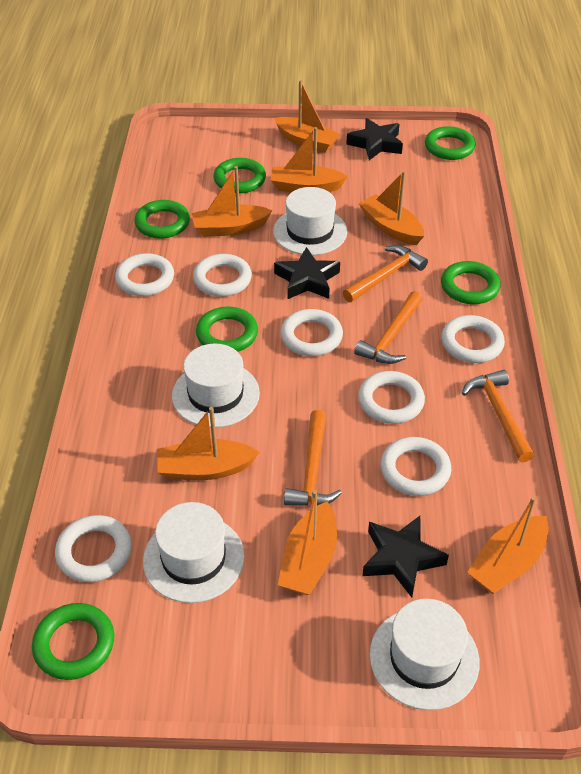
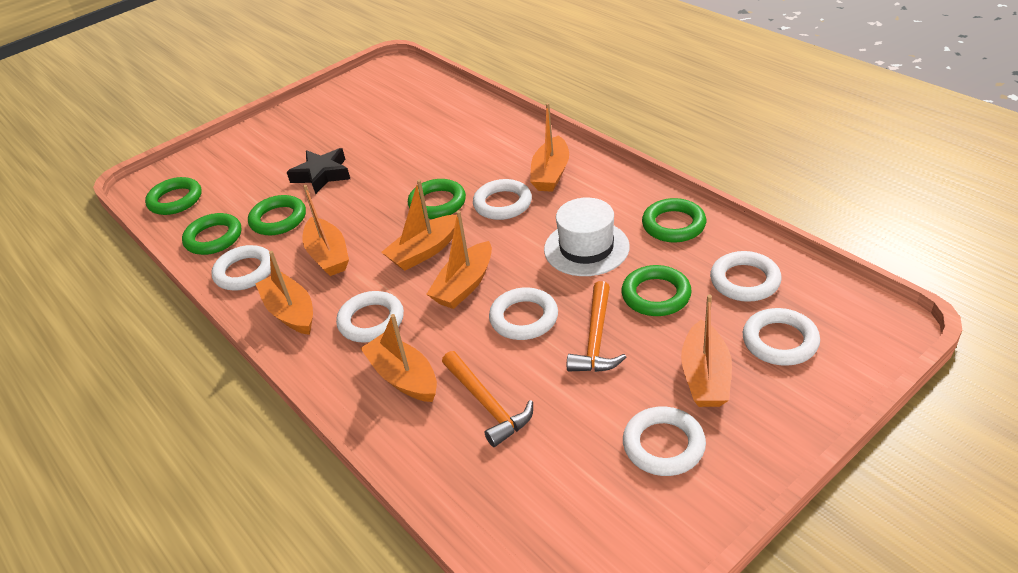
black star: [274,247,340,299] [346,118,403,160] [362,516,449,597] = 3 -> [287,148,350,194] = 1
orange hammer: [284,410,342,506] [343,245,428,302] [354,291,423,364] [462,370,534,463] = 4 -> [442,351,533,447] [567,281,627,372] = 2
white hat: [143,502,244,603] [172,344,260,428] [273,187,347,255] [370,599,480,710] = 4 -> [544,197,630,276] = 1

